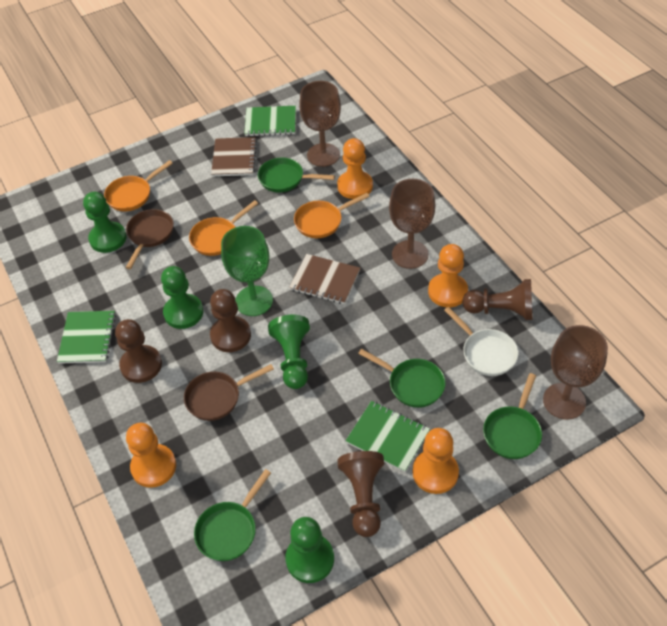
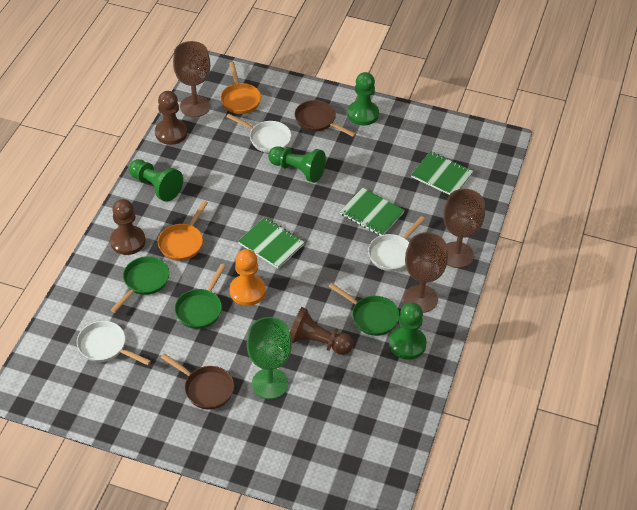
brown notebook: [211,137,257,177] [289,254,360,304] = 2 -> none = 0
brown pawn: [115,319,162,383] [210,289,251,352] [337,451,384,537] [462,279,532,320] = 4 -> [110,199,146,255] [155,91,187,145] [290,307,353,355] = 3
green pan: [194,469,271,561] [258,157,335,193] [358,349,446,408] [483,373,542,459] = 4 -> [111,256,170,313] [175,264,226,329] [328,283,400,336] = 3
orange pan: [104,160,173,211] [189,200,258,256] [294,193,370,238] = 3 -> [158,201,208,261] [221,62,261,114] = 2
orange pawn: [126,423,176,488] [337,138,373,199] [413,428,459,494] [428,244,468,307] = 4 -> [230,249,266,306] = 1
white pan: [444,307,518,376] = 1 -> [77,321,151,365] [226,114,292,153] [368,216,425,271] = 3

